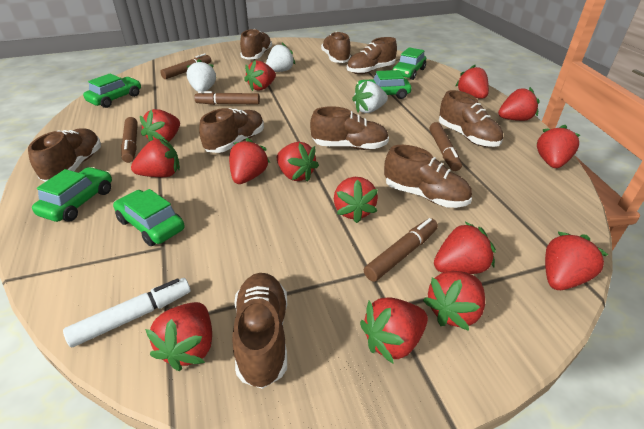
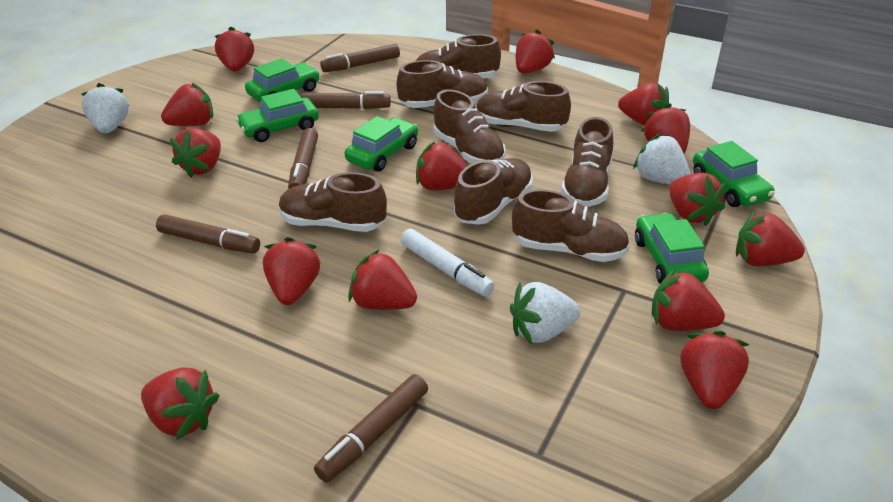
brown shoe: [28,128,101,182] [199,108,264,153] [232,273,287,389] [240,29,272,60] [310,106,389,150] [321,32,351,63] [347,37,397,74] [384,145,472,208] [439,90,503,147] = 9 -> [279,172,387,232] [397,60,488,108] [416,34,501,78] [433,90,506,164] [454,158,533,225] [476,81,571,132] [512,189,630,262] [561,117,613,207] = 8

